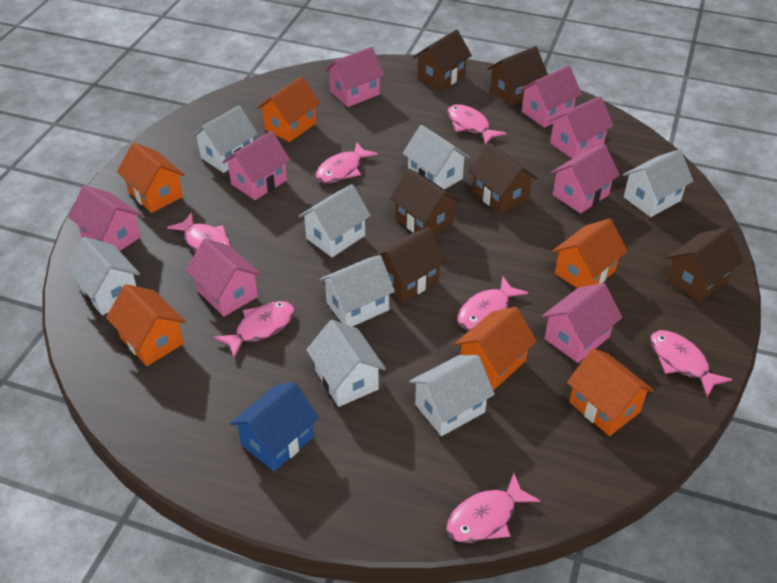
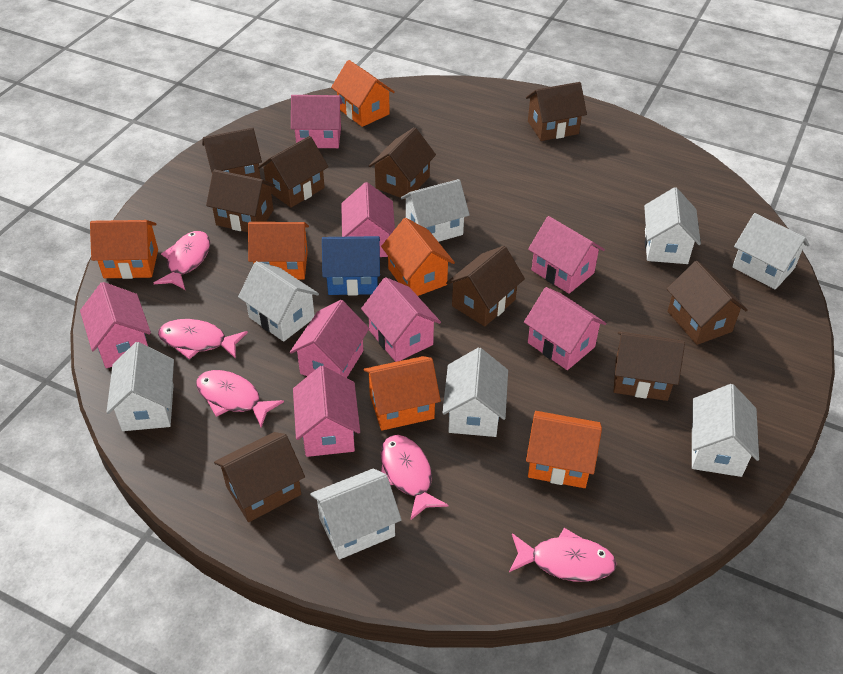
brown house: [371,227,446,302] [390,169,461,236] [413,30,472,91] [469,143,538,214] [487,46,548,106] [667,227,744,302] = 6 -> [202,127,262,179] [206,169,275,232] [214,432,305,522] [258,136,328,208] [369,127,436,200] [446,246,525,327] [526,82,587,141] [613,331,685,401] [667,261,747,345] = 9
pink fish: [167,212,232,252] [214,301,295,358] [316,143,378,183] [446,473,540,543] [447,104,506,145] [457,276,528,330] [650,330,732,397] = 7 -> [154,231,210,290] [158,319,248,359] [196,370,284,428] [380,435,448,520] [509,528,617,582] = 5

